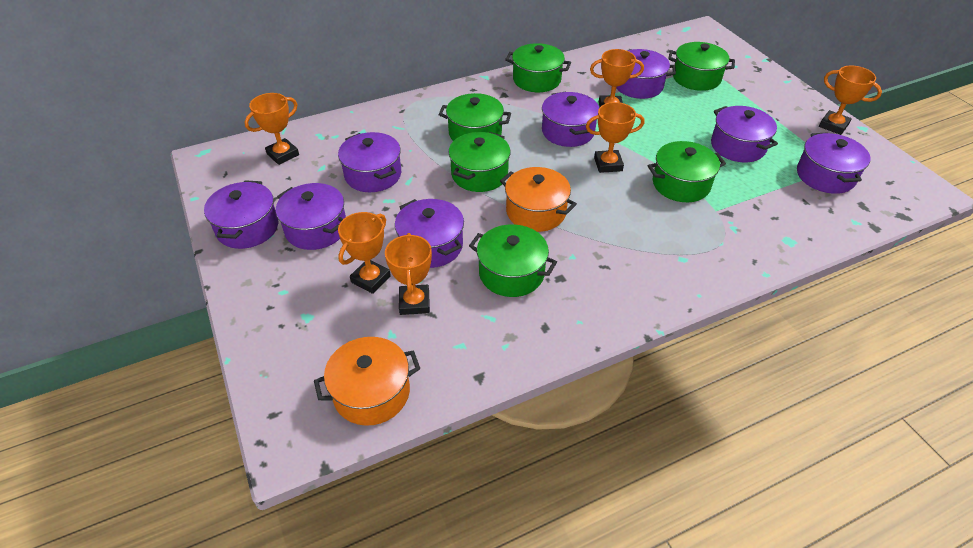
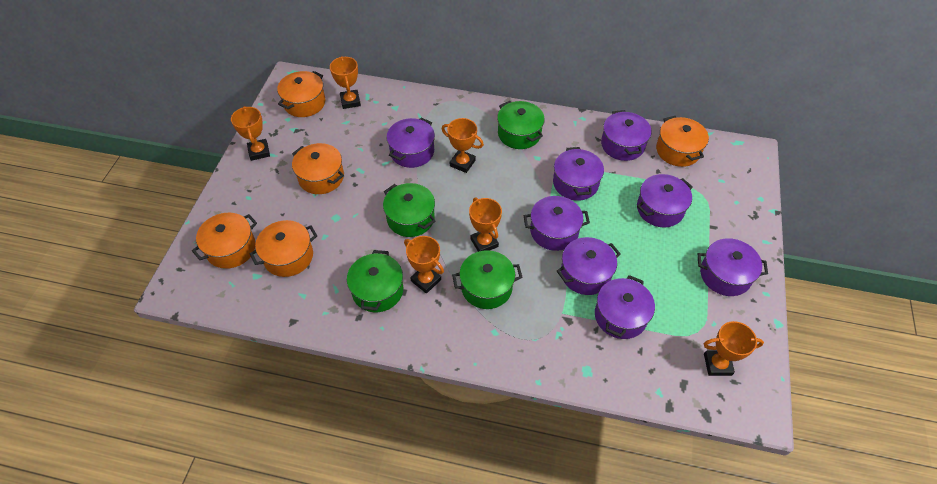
green pot: [439,93,511,141] [449,132,511,192] [469,224,557,297] [505,43,571,92] [647,141,726,202] [668,42,735,91] = 6 -> [347,250,403,312] [383,183,436,237] [452,250,523,309] [497,101,545,149] = 4
orange pot: [314,337,420,426] [500,167,577,232] = 2 -> [192,213,257,269] [250,220,317,277] [277,71,325,117] [292,143,344,194] [656,116,709,167] = 5

